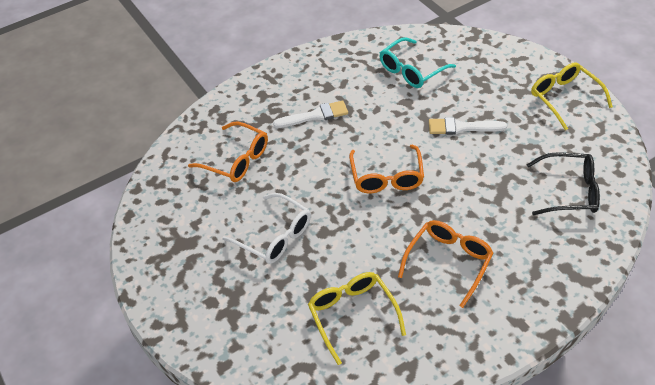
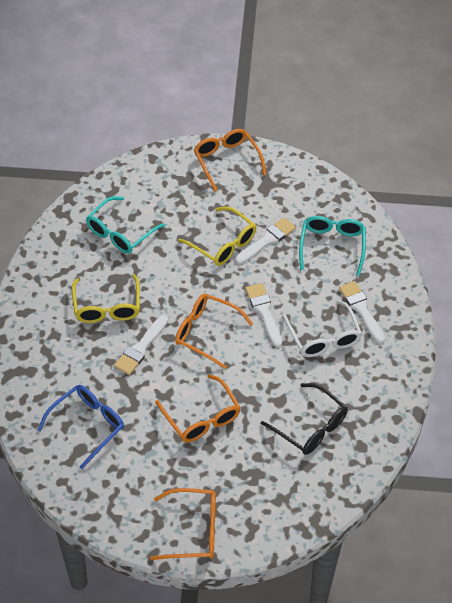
blue glasses: none = 0 -> [37,385,124,469] = 1
orange glasses: [188,122,268,182] [349,145,424,193] [398,220,494,308] = 3 -> [150,488,216,560] [155,374,241,442] [175,294,253,369] [194,129,266,192] = 4
turquoise glasses: [380,37,456,88] = 1 -> [86,196,165,254] [299,216,366,276] = 2
white brush: [273,101,348,128] [429,117,507,135] = 2 -> [114,315,168,375] [235,217,296,264] [245,283,282,347] [339,281,385,344] = 4

